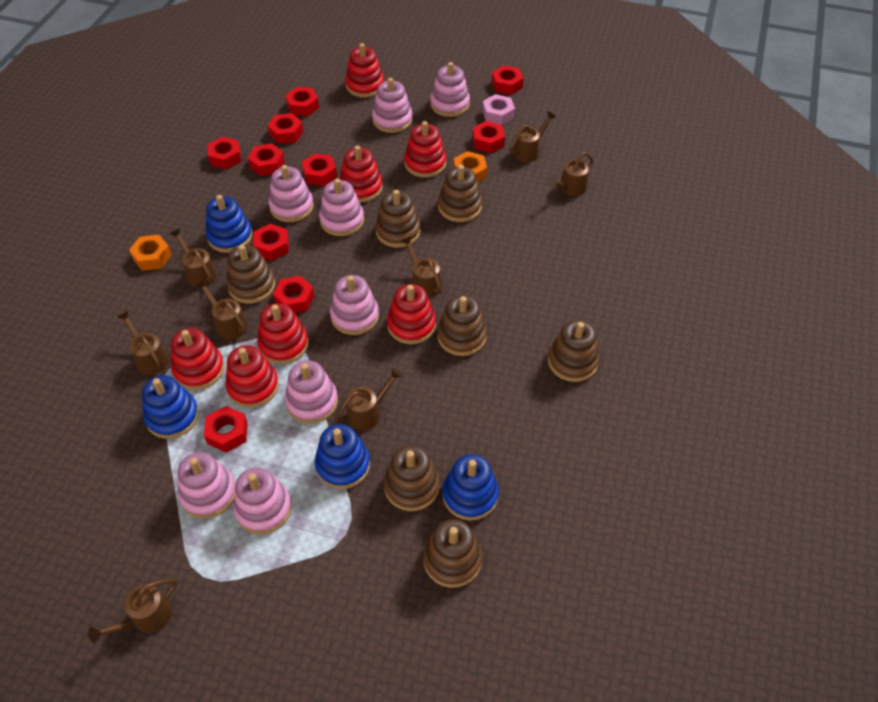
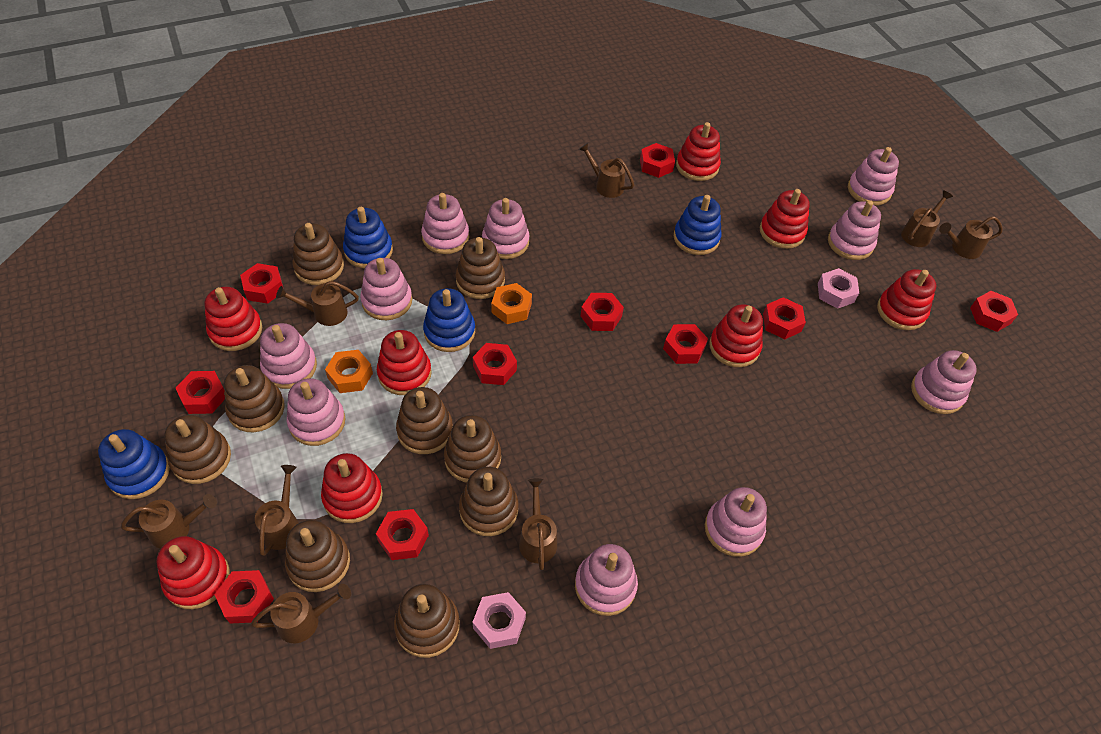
brown stacking toy: [226,245,275,304] [375,190,421,248] [384,445,440,511] [423,519,482,588] [437,295,487,356] [438,165,482,222] [548,320,599,382] = 7 -> [164,415,231,484] [224,365,285,432] [285,520,350,592] [292,223,344,285] [394,584,460,658] [396,387,453,454] [444,415,501,483] [456,237,505,299] [459,467,519,536] = 9
pink nut: [482,94,515,125] = 1 -> [472,592,526,649] [818,268,859,309] = 2
pink stacking toy: [178,452,236,519] [233,468,292,534] [269,165,314,222] [285,361,338,424] [319,179,364,236] [330,275,379,335] [372,78,413,133] [430,62,470,117] = 8 -> [260,323,317,389] [287,378,345,446] [360,258,412,320] [421,193,469,254] [482,198,530,259] [575,544,638,616] [705,487,767,557] [828,200,881,260] [848,147,899,206] [911,350,977,414] = 10
red stacking toy: [171,328,224,390] [225,345,279,408] [257,303,308,364] [340,145,383,203] [345,43,384,98] [387,284,436,344] [404,121,446,178] = 7 -> [157,536,230,609] [204,287,262,351] [321,453,383,523] [377,330,432,395] [676,122,721,181] [709,304,763,367] [760,189,810,249] [877,269,936,330] = 8

